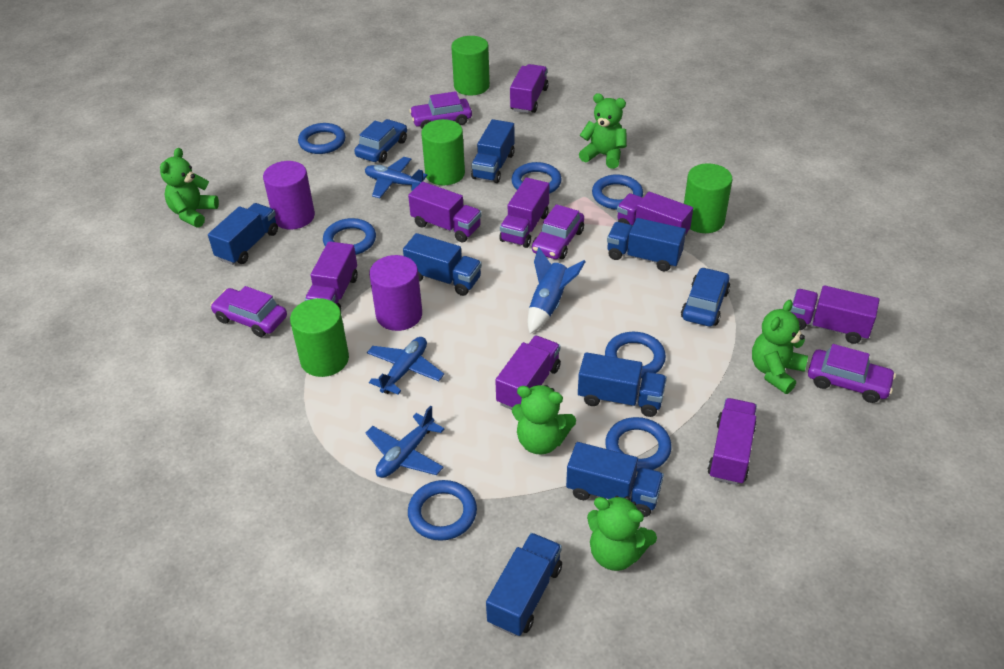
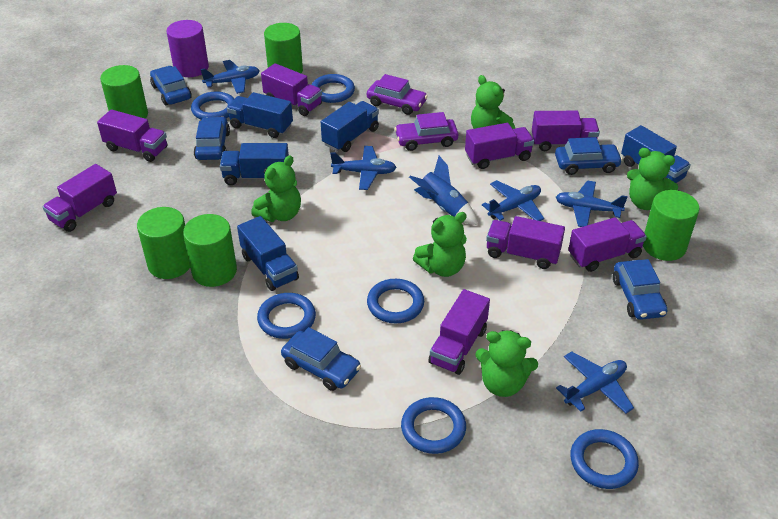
blue car: [354,119,407,163] [681,267,730,327] = 2 -> [150,66,192,105] [194,117,230,160] [281,327,361,391] [555,137,623,175] [613,259,667,320] = 5
blue plane: [365,157,427,198] [366,406,445,478] [367,337,444,395] = 3 -> [200,60,260,94] [330,146,397,190] [482,180,544,221] [556,180,628,227] [556,351,634,413] = 5
blue ring: [298,123,346,154] [323,218,376,255] [408,480,477,541] [511,162,562,194] [592,174,643,210] [605,332,666,378] [605,417,672,472] = 7 -> [191,91,234,120] [257,293,316,339] [312,74,355,103] [367,279,424,323] [401,397,466,454] [570,429,639,489] = 6
blue truck: [208,203,278,265] [403,233,482,296] [471,119,515,183] [486,533,562,636] [566,442,664,517] [578,352,667,417] [607,218,686,271] = 7 -> [220,143,289,185] [227,92,293,138] [237,216,299,291] [321,101,379,152] [621,125,691,183] = 5
green cylinder: [290,298,349,377] [421,119,465,185] [451,36,490,95] [684,163,732,233] = 4 -> [100,65,148,119] [137,207,190,279] [183,214,237,287] [264,23,303,74] [643,190,699,261] = 5
purple car: [211,286,287,337] [409,91,472,129] [532,204,584,259] [808,344,896,403] = 4 -> [367,74,428,115] [395,112,458,151] = 2
purple cylinder: [263,161,315,229] [369,255,422,331] = 2 -> [167,20,209,77] = 1

